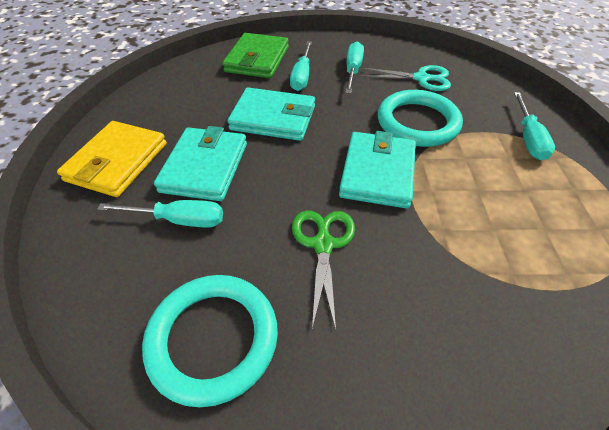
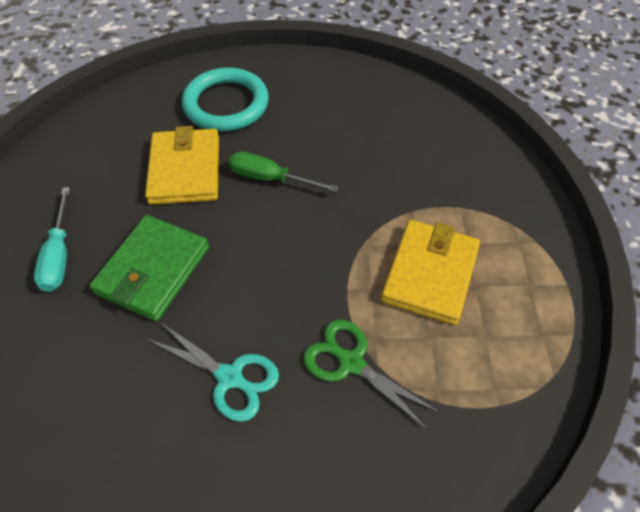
green screwdriver: none = 0 -> [229,151,339,192] = 1
turquoise ring: [142,275,278,407] [378,90,463,147] = 2 -> [182,67,269,132] = 1
turquoise screwdriver: [97,200,223,228] [290,41,312,91] [345,42,364,93] [514,92,555,160] = 4 -> [34,187,70,292] = 1
turquoise wallet: [154,126,247,201] [227,87,315,141] [339,131,416,209] = 3 -> none = 0
yellow wallet: [57,121,167,197] = 1 -> [145,126,219,205] [381,220,480,325] = 2

